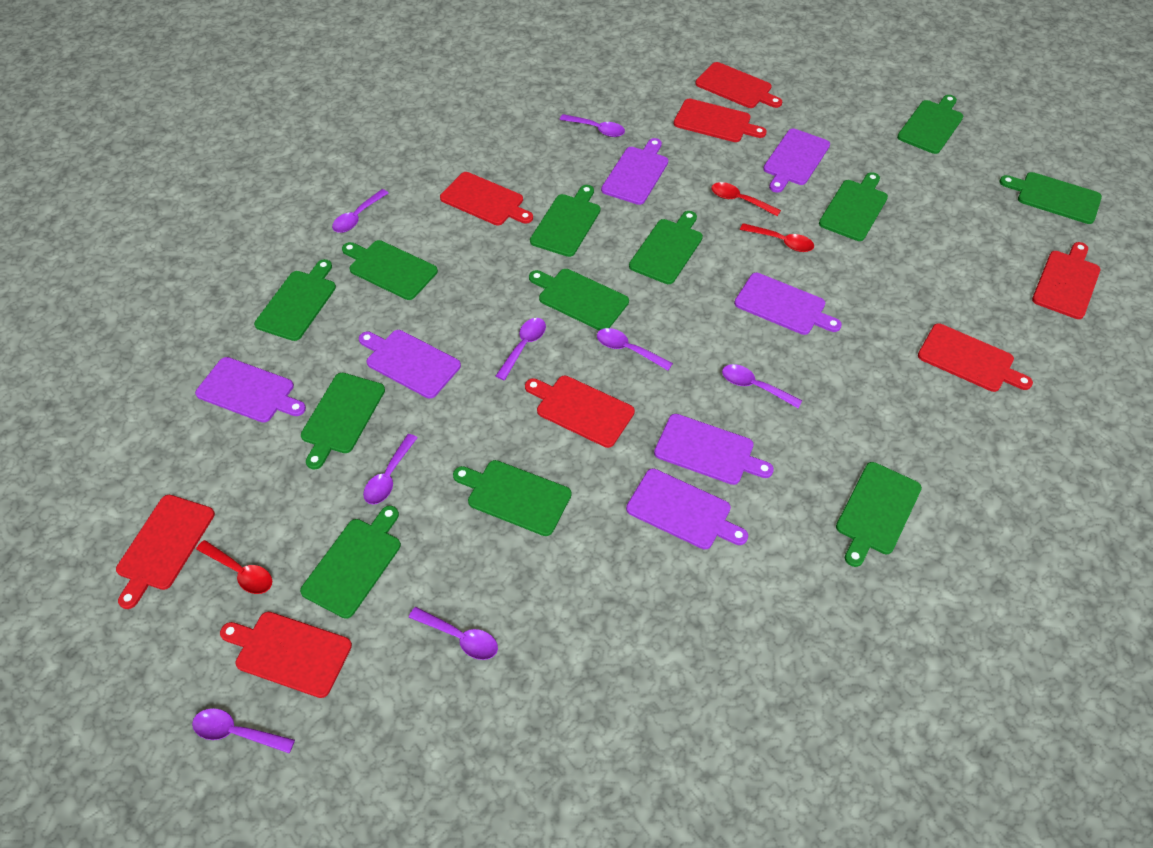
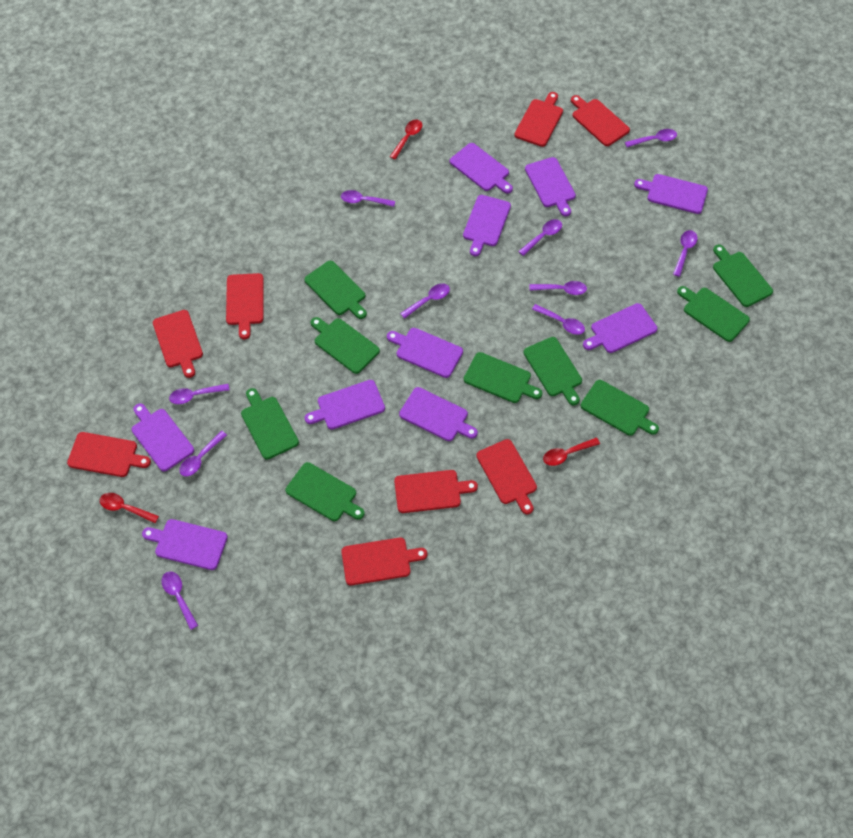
green cutting board: [254,259,336,341] [300,506,401,619] [301,373,385,470] [342,240,438,300] [453,460,572,536] [529,269,629,331] [530,185,601,257] [629,211,703,284] [819,172,888,241] [836,462,922,567] [897,95,963,154] [999,172,1102,224] = 12 -> [241,388,299,460] [286,462,365,521] [304,261,367,319] [311,317,380,374] [464,352,542,403] [523,337,582,405] [581,380,659,436] [677,286,750,342] [713,245,773,307] = 9
purple cutting board: [195,357,306,423] [359,330,461,399] [601,138,668,205] [626,469,748,549] [654,414,774,485] [734,273,842,335] [763,129,830,193] = 7 -> [131,403,194,472] [142,519,228,570] [305,380,385,430] [387,328,463,378] [399,387,478,441] [450,143,513,194] [463,195,511,256] [525,157,576,216] [583,303,658,353] [634,174,708,214] = 10
purple spoon: [192,708,295,753] [332,189,388,233] [363,434,417,505] [409,607,498,660] [496,318,546,380] [560,114,625,137] [597,328,673,371] [722,364,802,408] = 8 -> [162,571,198,630] [169,384,230,404] [179,431,227,477] [341,190,395,207] [400,283,450,319] [518,219,562,256] [529,281,587,295] [532,304,585,335] [625,129,677,147] [673,230,698,277] = 10

